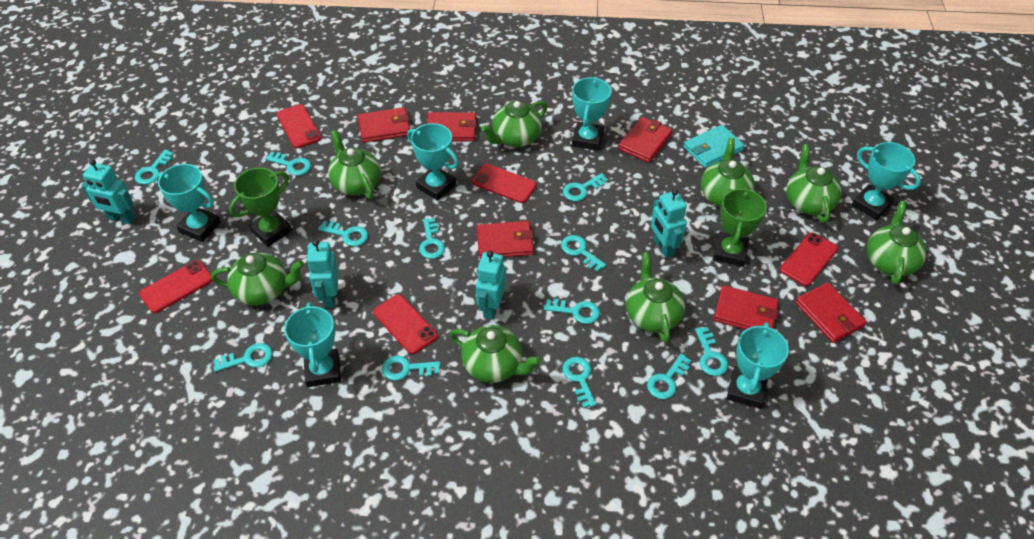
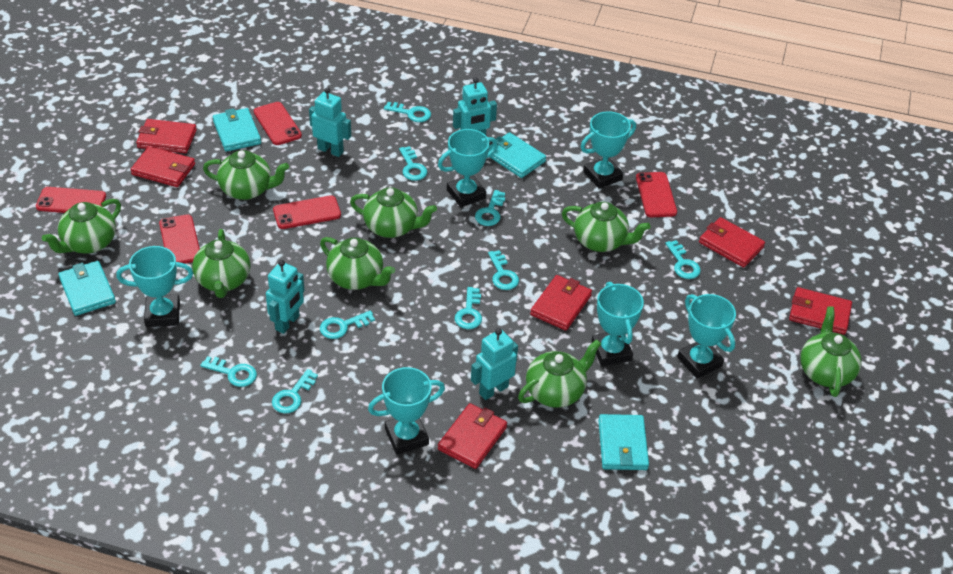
green trophy: [229,168,292,247] [713,187,767,267] = 2 -> none = 0
turquoise key: [135,150,174,185] [213,343,273,372] [265,152,311,176] [318,221,368,246] [382,356,441,381] [419,218,445,259] [544,299,600,324] [561,235,606,272] [563,173,608,201] [563,357,597,408] [647,354,691,399] [695,327,728,376] = 12 -> [200,356,257,387] [272,369,318,413] [320,311,375,339] [384,102,431,122] [399,146,427,181] [455,287,482,329] [475,190,505,226] [488,250,519,290] [665,240,701,279] = 9
turquoise wallet: [683,125,745,168] = 1 -> [58,261,116,316] [213,108,261,152] [488,132,546,178] [598,414,649,470] = 4

